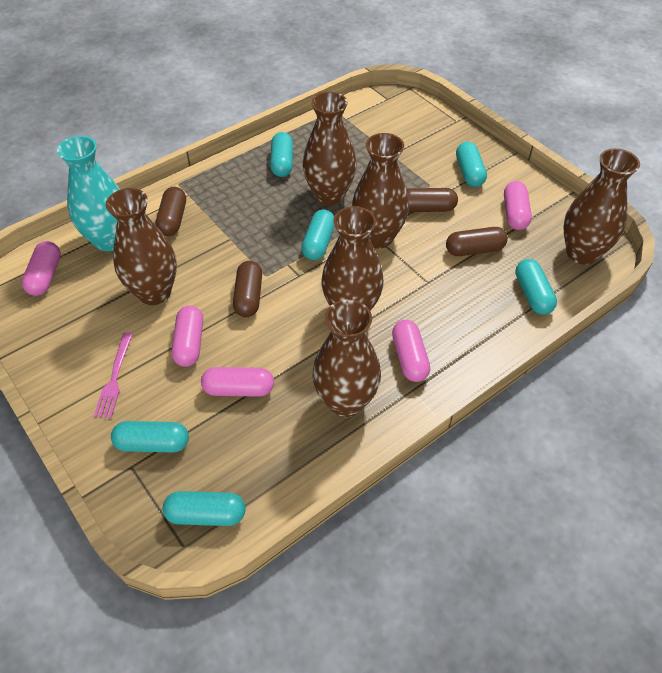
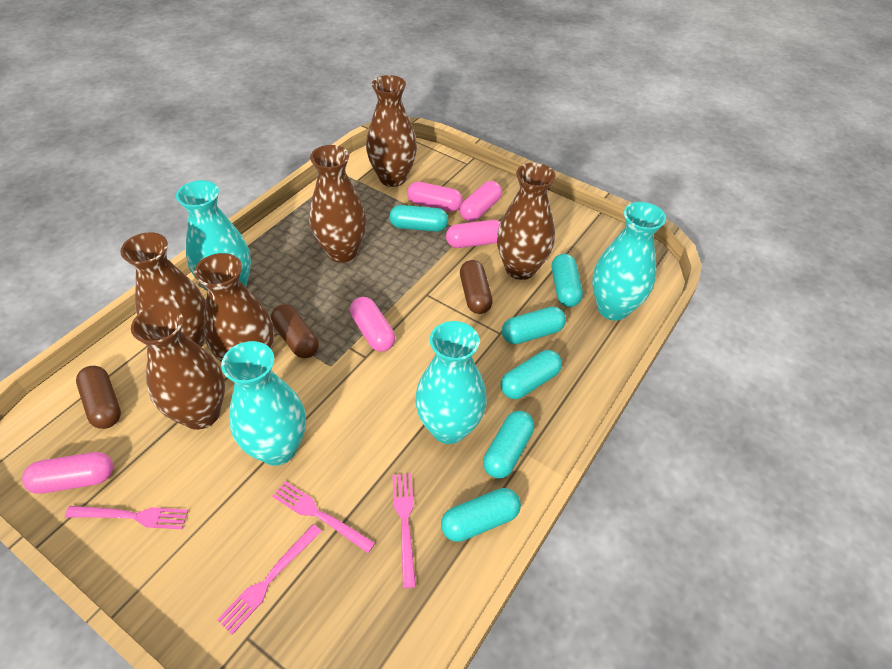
brown capsule: [156,187,186,236] [233,261,262,317] [406,188,458,212] [446,227,508,256] = 4 -> [76,366,121,429] [271,304,319,358] [460,260,493,314] = 3
pink fork: [94,332,133,418] = 1 -> [65,506,189,529] [217,524,322,635] [272,481,375,553] [392,473,416,588] = 4
turquoise vase: [57,136,120,251] = 1 -> [176,180,251,290] [221,341,306,466] [415,321,487,444] [592,202,666,321] = 4

